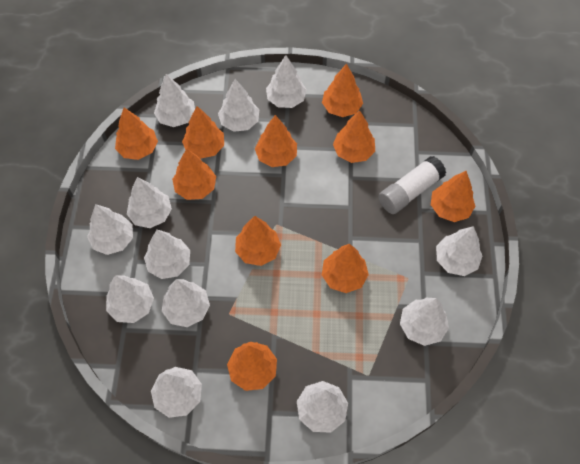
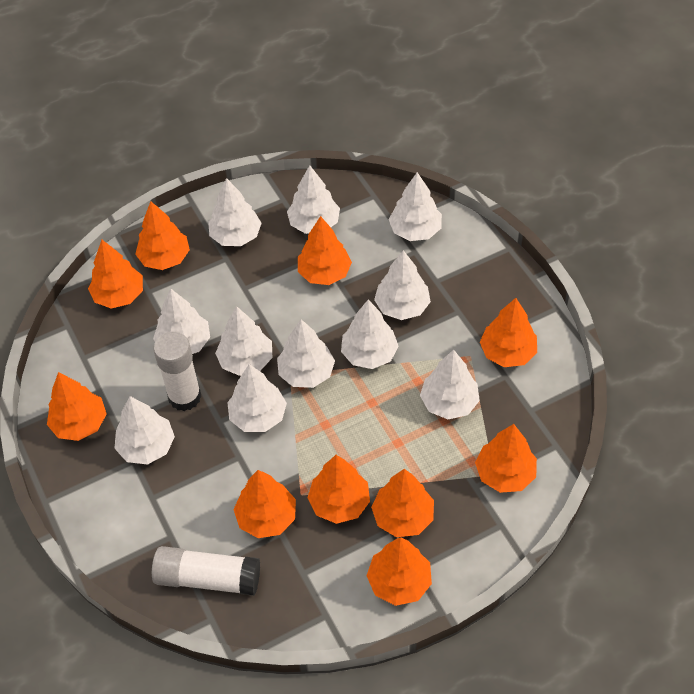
white glue stick: [378,156,446,214] = 1 -> [152,546,260,596] [153,332,202,411] = 2
white tree: [87,204,133,255] [106,275,154,323] [127,177,172,228] [144,230,190,279] [151,367,202,418] [154,74,195,127] [162,279,210,327] [218,79,259,132] [266,55,307,108] [297,381,348,433] [400,298,449,346] [436,226,483,276] = 12 -> [114,396,175,464] [153,289,210,354] [208,178,262,246] [215,306,272,376] [227,364,287,432] [277,319,335,388] [287,165,340,234] [341,299,399,369] [374,250,431,320] [388,172,442,241] [420,350,480,419] = 11

